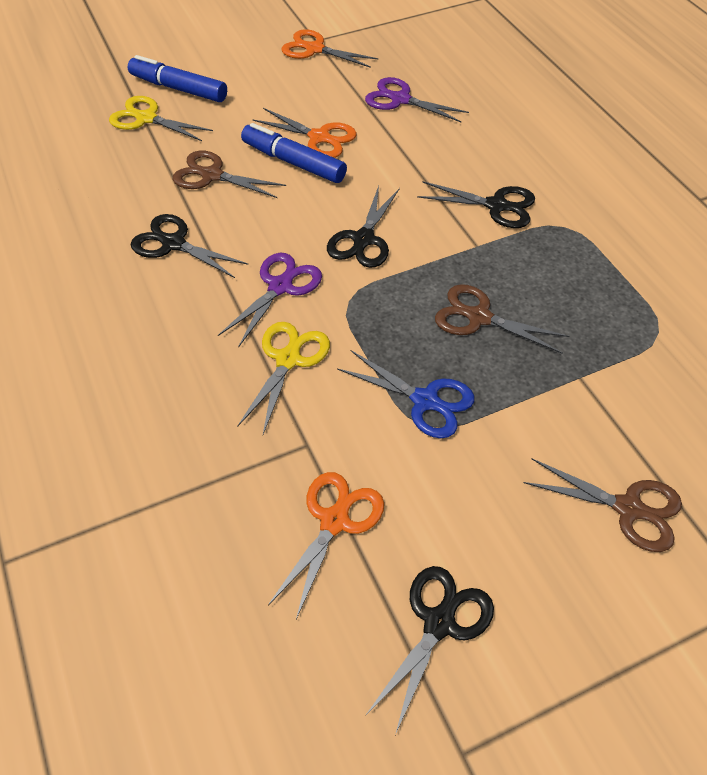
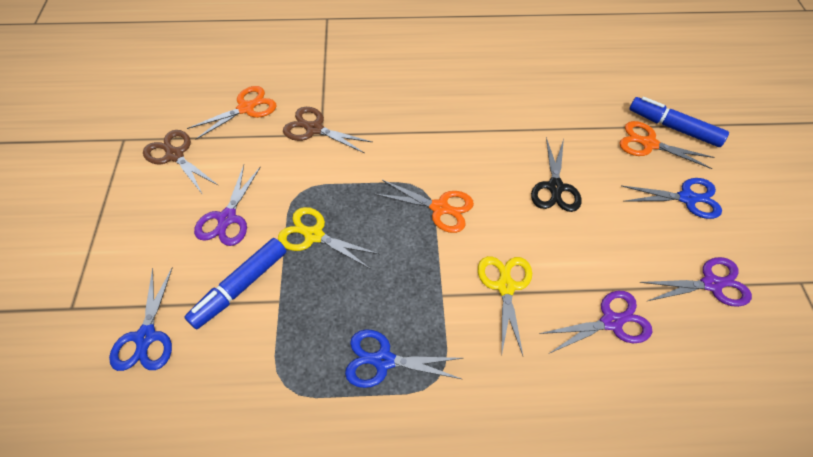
black scissors: [131,214,249,278] [327,186,400,268] [366,566,494,735] [417,181,535,228] = 4 -> [531,137,582,212] = 1
blue scissors: [337,350,474,438] = 1 -> [109,267,173,371] [345,329,463,388] [621,178,722,219] = 3
brown scissors: [173,151,286,198] [435,284,569,354] [523,459,682,552] = 3 -> [143,130,219,195] [283,107,372,153] = 2
purple scissors: [218,253,322,348] [365,77,469,122] = 2 -> [194,165,261,246] [539,291,652,353] [639,257,752,307] = 3

